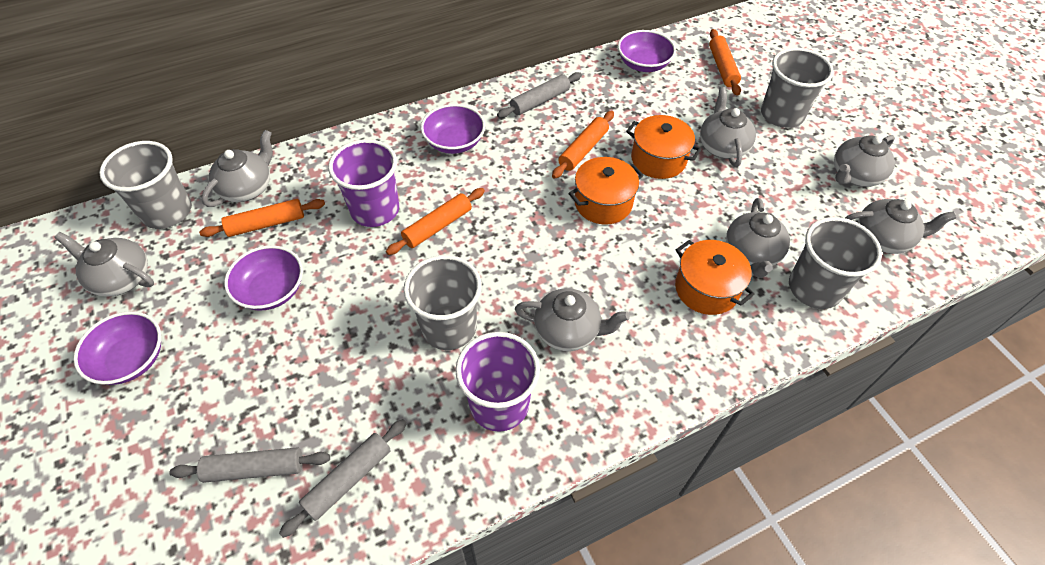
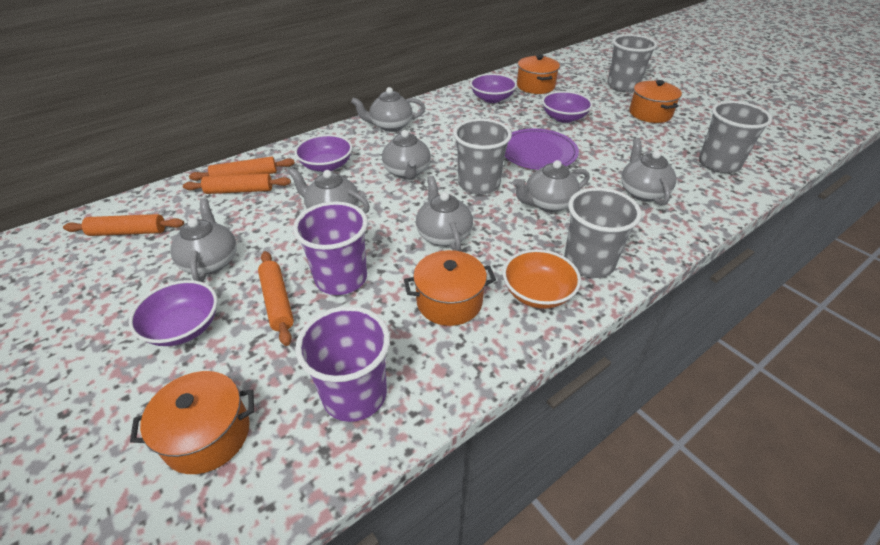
grey rolling pin: [170,447,330,483] [279,419,407,538] [497,72,582,118] = 3 -> none = 0
orange bowl: none = 0 -> [503,249,581,309] = 1
orange pot: [568,157,644,224] [626,115,702,179] [675,240,755,315] = 3 -> [130,371,254,474] [404,250,496,326] [517,55,560,94] [629,80,682,123] = 4
purple plate: none = 0 -> [505,129,579,170] = 1

